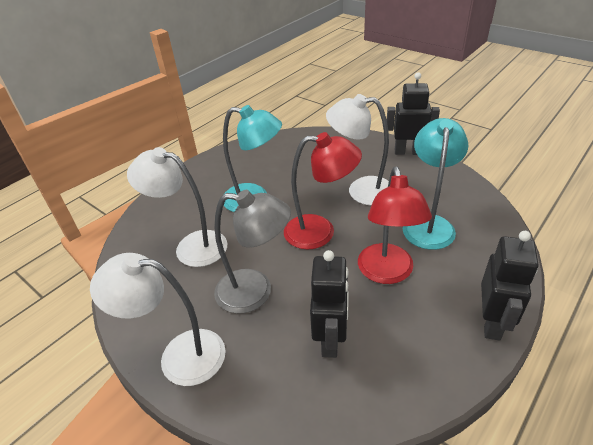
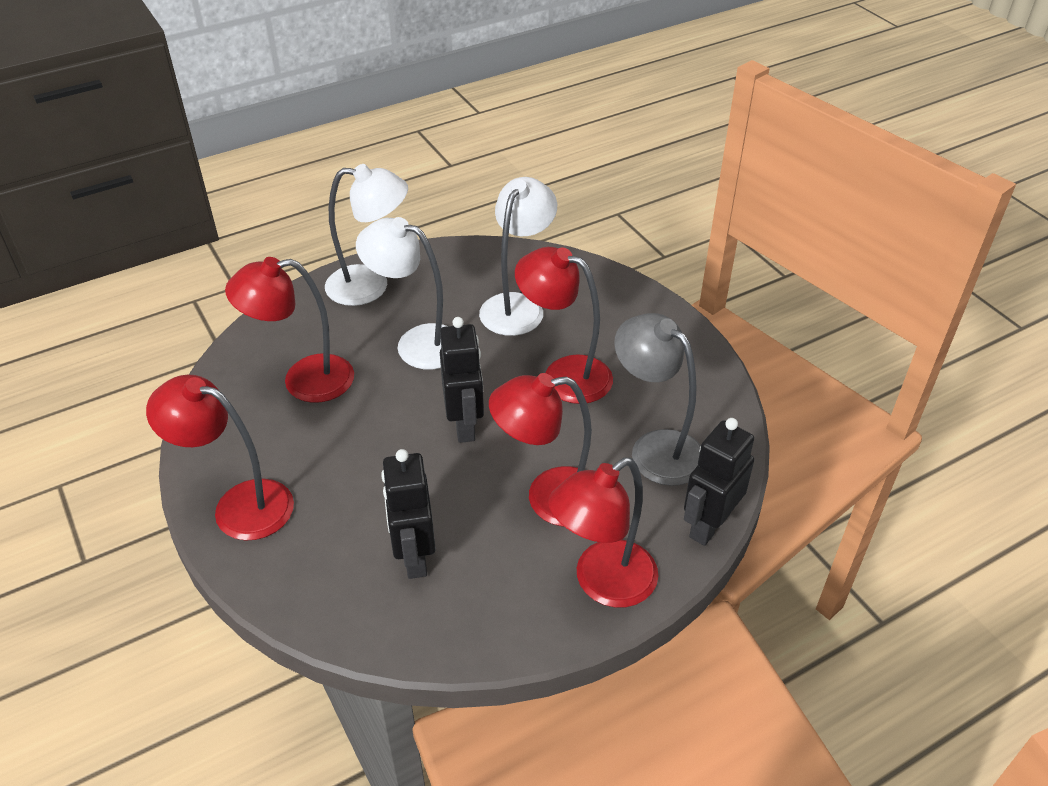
red lamp: [284,132,362,250] [358,166,432,284] = 2 -> [146,375,294,541] [225,257,354,403] [489,373,592,527] [515,247,613,404] [548,457,658,608] = 5
turquoise lamp: [223,105,282,212] [403,118,469,250] = 2 -> none = 0

